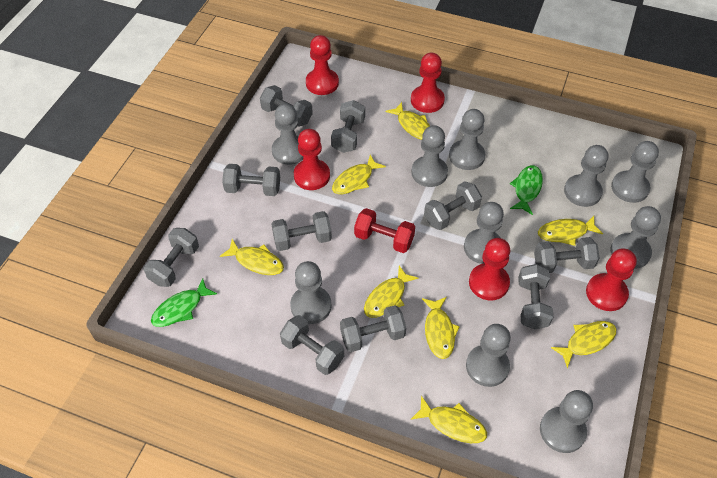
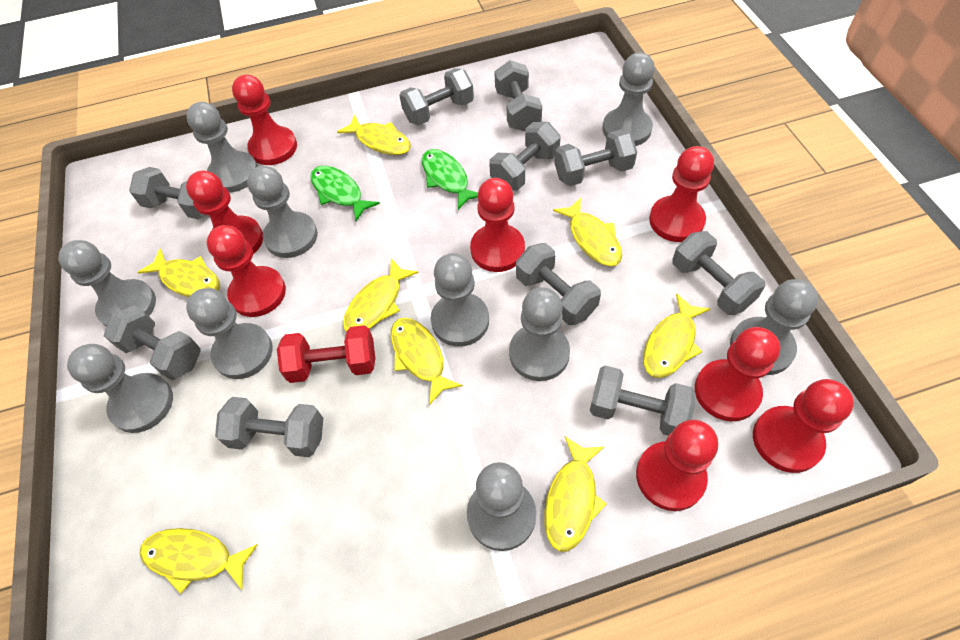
red pawn: [294,129,330,190] [306,35,339,95] [411,52,445,113] [469,238,510,300] [586,248,637,311] = 5 -> [186,171,263,254] [207,225,286,317] [232,74,297,165] [470,178,525,272] [636,420,718,511] [649,146,714,242] [695,327,780,422] [753,379,854,473] = 8

